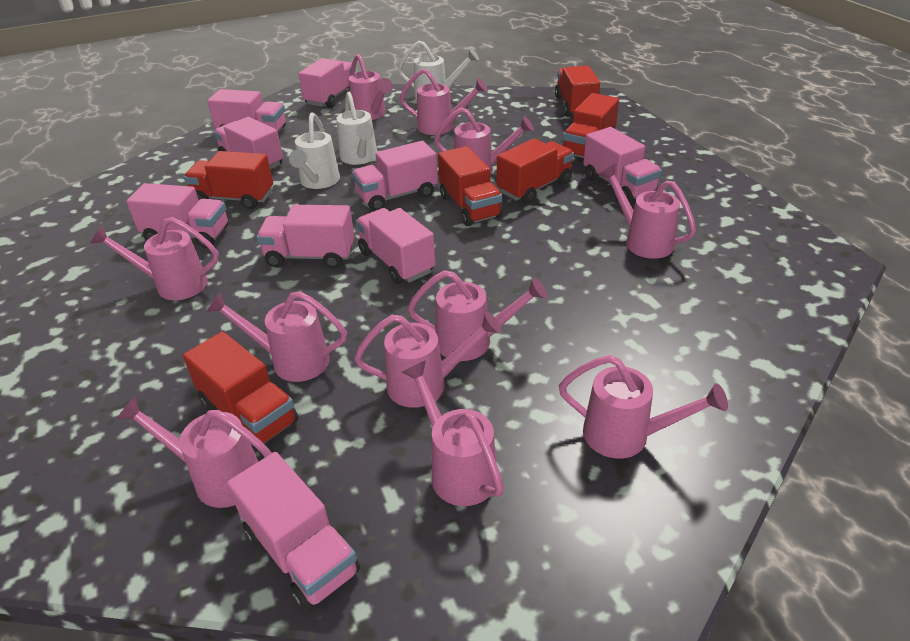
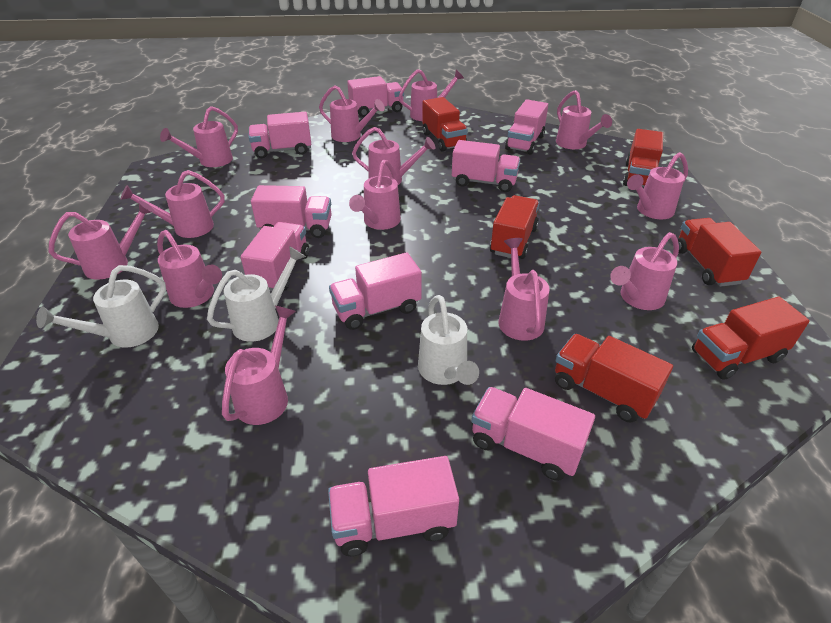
pink watering can: [91,217,219,300] [116,396,272,508] [206,291,347,382] [349,54,393,120] [354,312,502,408] [400,68,487,135] [402,360,504,506] [408,270,547,361] [434,107,534,174] [559,355,728,459] [599,164,696,259] = 11 -> [48,201,154,280] [120,170,225,238] [157,230,222,308] [160,106,238,167] [222,306,296,425] [319,85,385,142] [349,160,401,230] [352,127,435,185] [399,69,464,121] [498,238,550,341] [556,90,612,149] [610,232,679,310] [627,152,688,219] = 13

